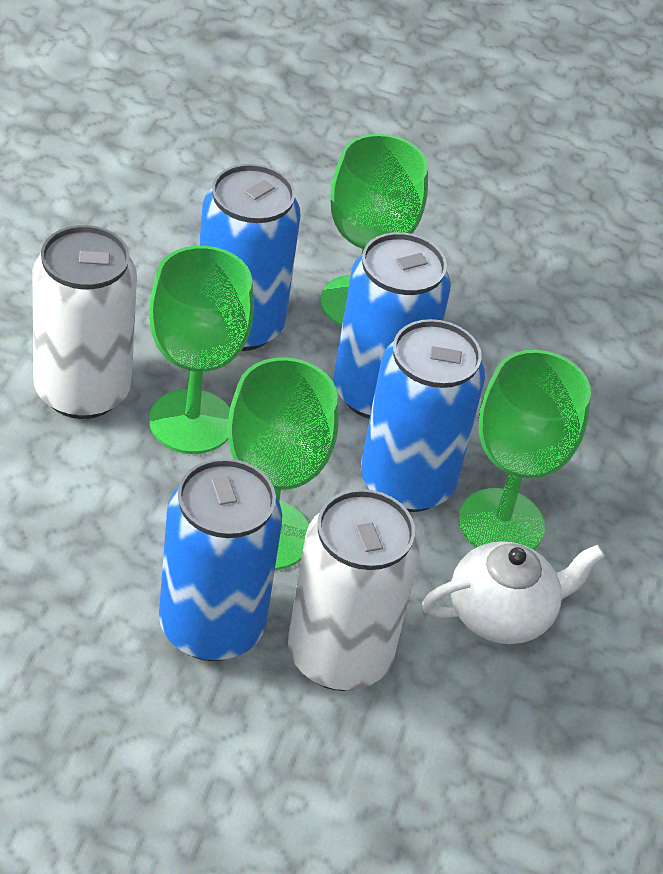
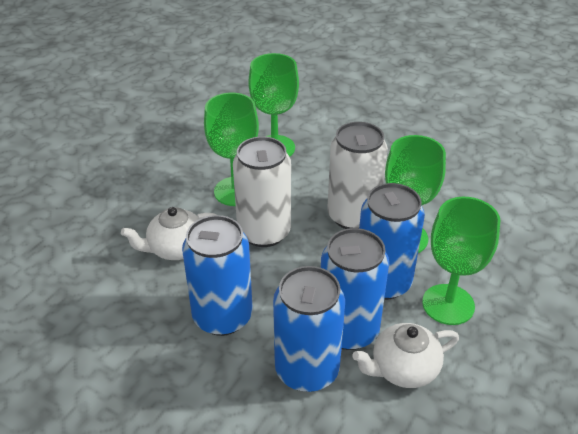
white teapot: [422,541,605,644] = 1 -> [121,207,217,260] [353,323,459,388] = 2

